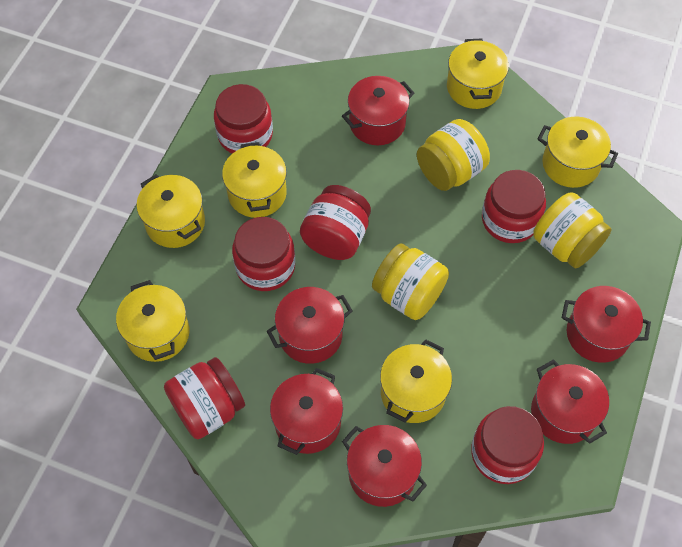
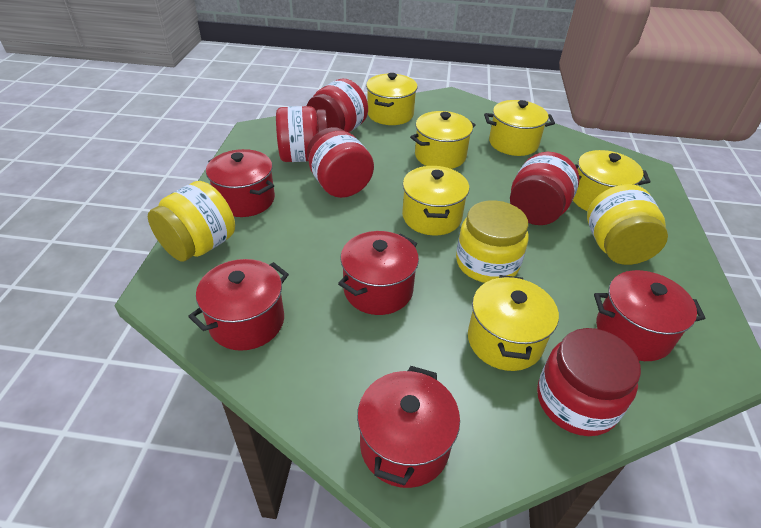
red jar: [164,357,245,439] [214,84,273,154] [232,217,295,291] [300,185,371,260] [471,406,544,484] [482,170,546,243] = 6 -> [276,106,327,162] [307,79,368,133] [307,127,374,198] [510,152,579,225] [537,328,641,436] = 5
red pot: [266,287,353,364] [270,368,343,455] [342,76,414,145] [342,425,427,507] [531,359,609,444] [562,286,651,363] = 6 -> [188,259,289,351] [206,149,275,217] [338,231,419,315] [357,366,460,488] [594,270,706,361] = 5

